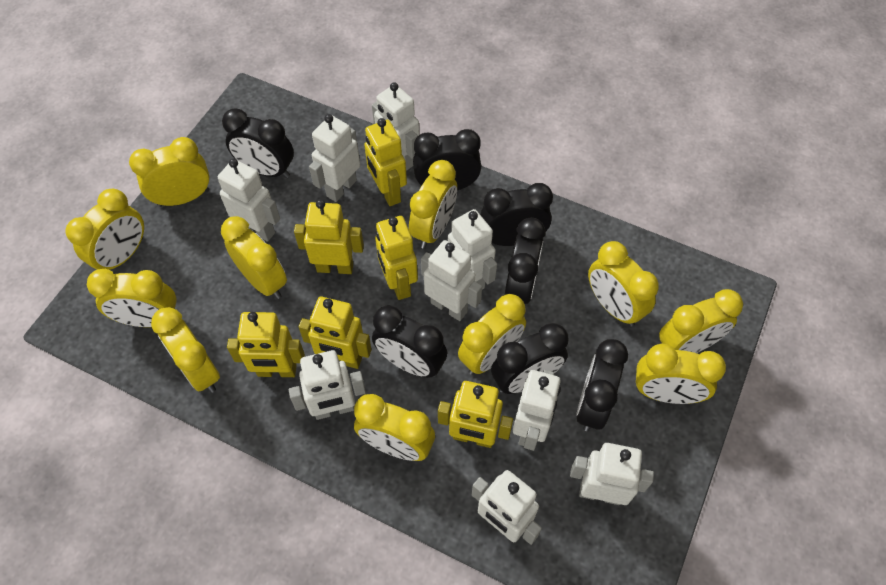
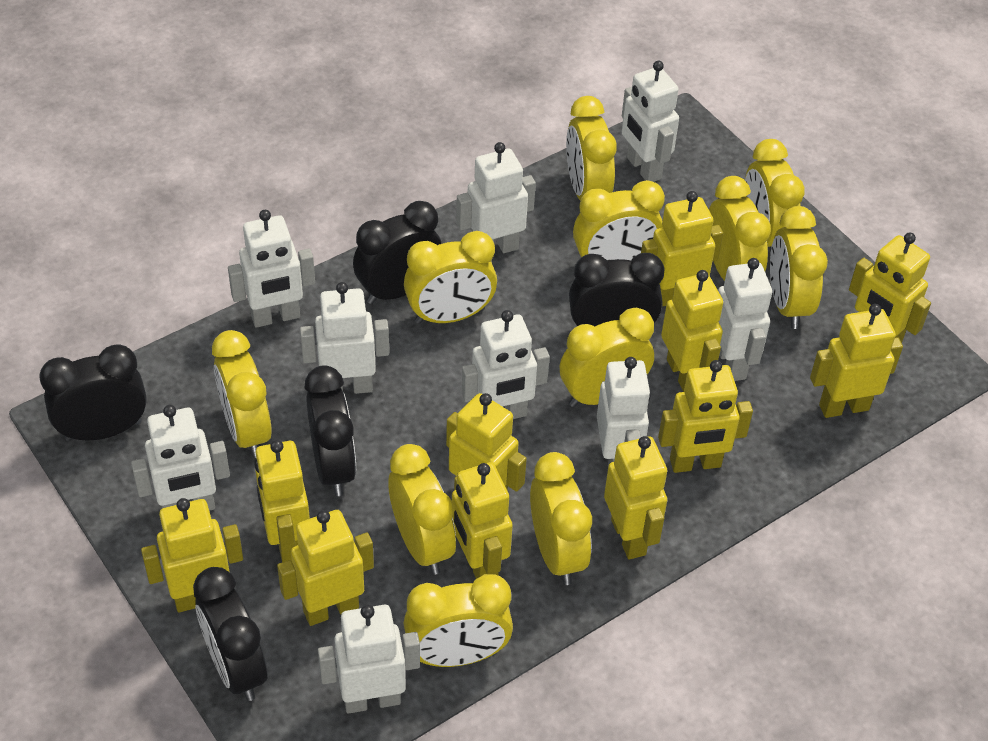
black clock: [222,108,294,178] [372,306,447,378] [413,129,481,190] [481,183,553,246] [491,323,568,394] [505,217,545,304] [576,339,628,431] = 7 -> [40,345,147,441] [193,567,267,701] [305,365,356,496] [353,201,442,304] [569,253,665,326] = 5
yellow robot: [227,312,305,377] [294,199,364,274] [298,297,372,369] [364,118,407,206] [375,216,418,300] [438,381,513,448] = 6 -> [141,498,243,613] [254,440,310,562] [277,510,374,626] [446,393,527,492] [452,462,513,579] [604,436,667,559] [641,191,723,307] [658,360,753,473] [661,270,723,392] [810,304,903,418] [849,233,931,343] = 11

